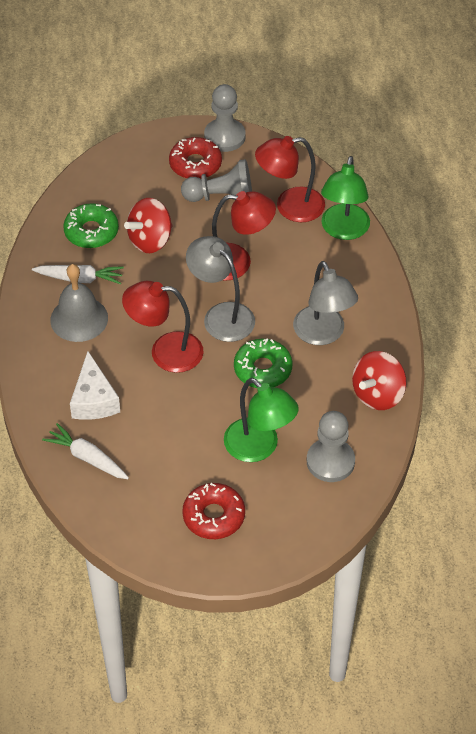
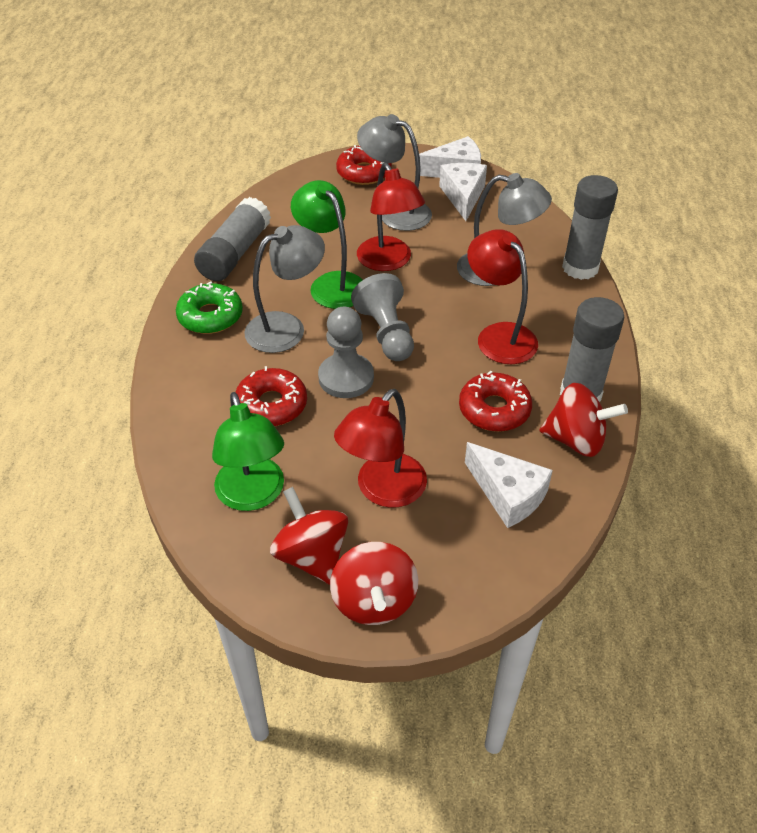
green donut: [63,203,119,248] [234,338,293,388] = 2 -> [176,281,243,334] = 1
grey bell: [50,264,108,342] = 1 -> none = 0
grey glue stick: none = 0 -> [194,197,271,281] [560,297,624,402] [562,175,618,280] = 3
grey lamp: [186,236,255,342] [293,261,358,345] = 2 -> [244,225,325,353] [357,114,432,231] [457,173,552,286] = 3
grey pawn: [181,159,252,202] [204,84,246,152] [307,411,355,482] = 3 -> [318,307,374,398] [351,273,414,361] = 2
red donut: [169,137,222,179] [182,483,245,539] = 2 -> [235,366,307,426] [336,145,392,185] [459,371,532,432] = 3
red spinning top: [124,198,173,253] [352,351,407,410] = 2 -> [270,487,348,585] [330,542,418,625] [539,383,628,457] = 3
white carrot: [32,265,124,284] [42,423,129,479] = 2 -> none = 0
white cheese: [70,351,120,420] = 1 -> [419,136,481,178] [439,163,487,221] [465,442,553,528] = 3

